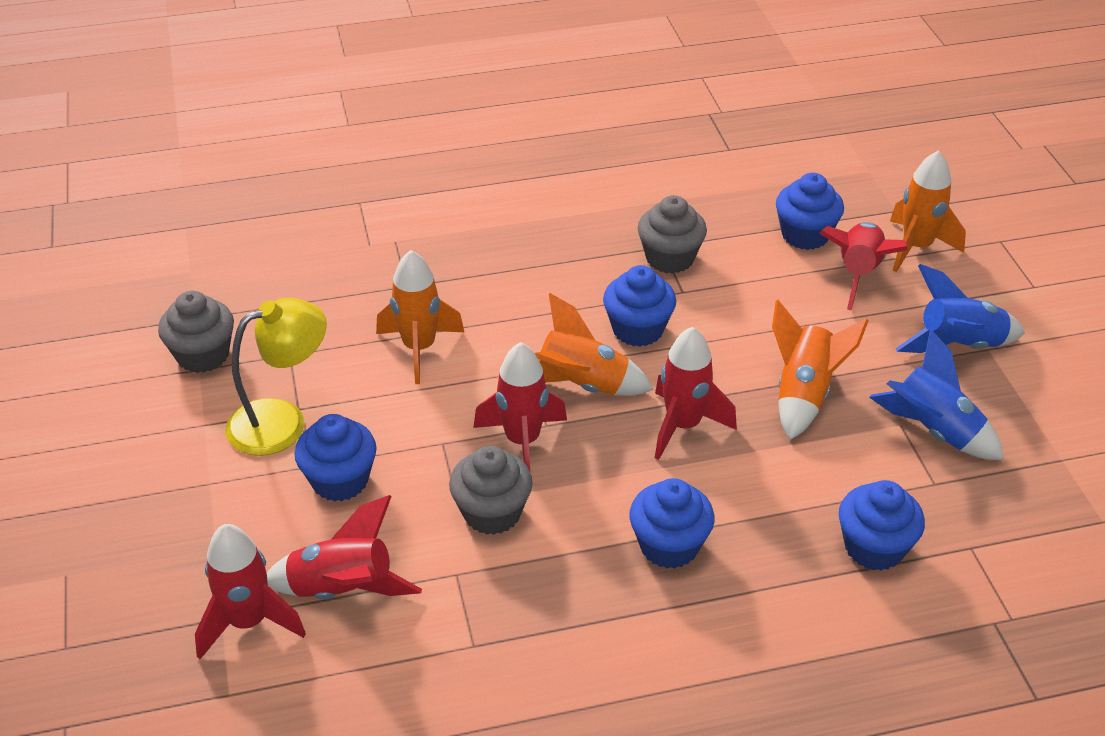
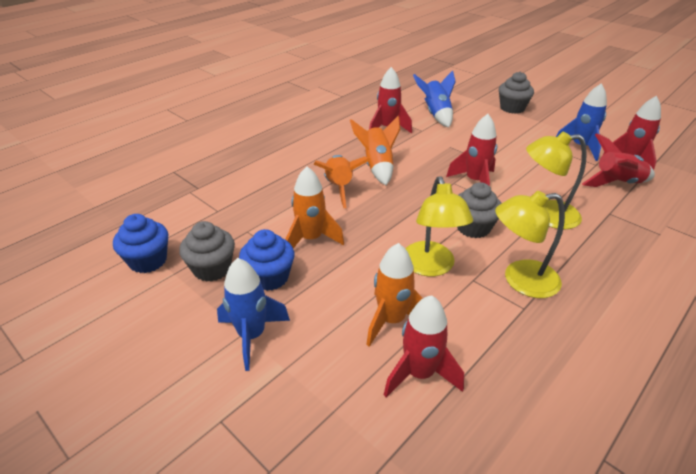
blue cupcake: [294,414,376,502] [603,265,676,347] [629,478,715,569] [776,173,844,250] [839,480,925,571] = 5 -> [113,214,168,273] [239,229,294,291] = 2
blue rocket: [869,330,1004,460] [895,264,1025,353] = 2 -> [217,258,290,371] [413,70,456,127] [556,83,607,161] = 3
yellow lamp: [225,298,327,456] = 1 -> [405,176,473,276] [495,191,565,298] [526,132,587,229] = 3

